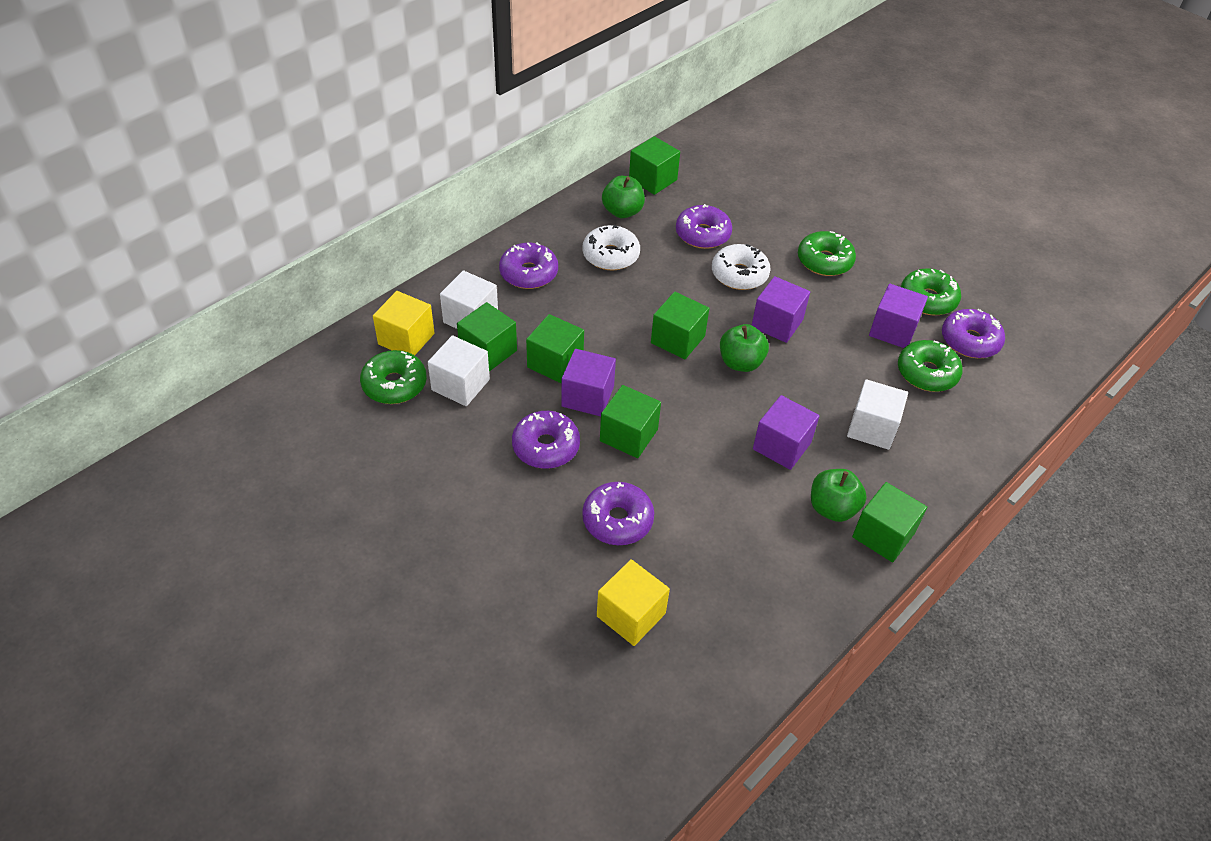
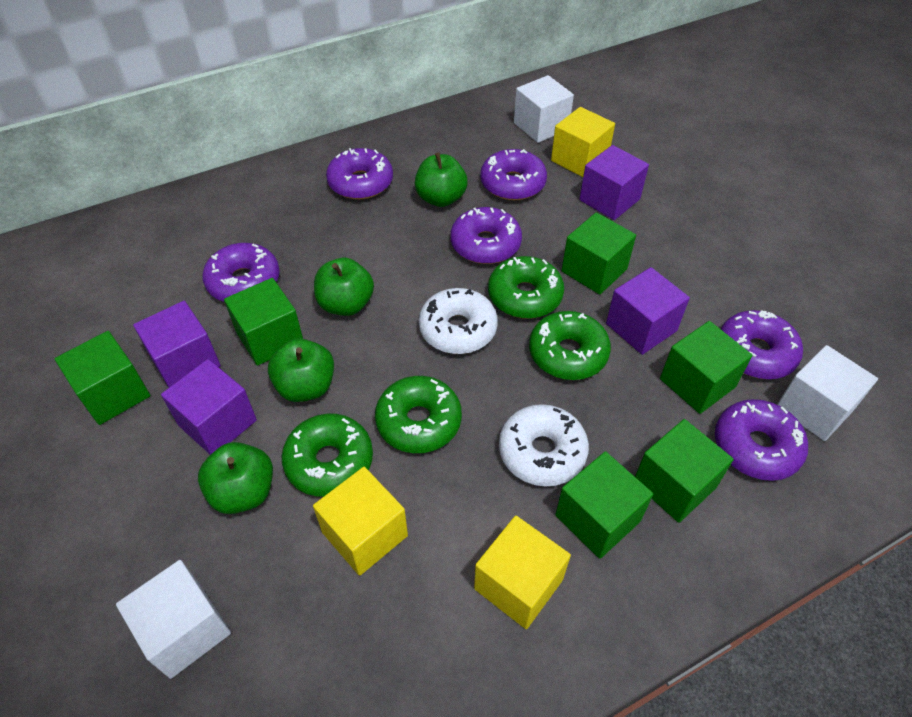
green apple: [602,176,645,218] [720,324,769,372] [811,469,867,522] = 3 -> [198,442,273,514] [268,339,334,402] [314,258,374,316] [415,152,468,207] = 4
purple donut: [499,242,558,289] [512,411,580,469] [582,482,654,545] [676,204,732,249] [942,309,1005,358] = 5 -> [202,243,280,302] [326,148,393,199] [451,207,522,264] [480,149,547,200] [715,399,808,481] [721,310,803,379] = 6
yellow cube: [373,291,435,355] [597,559,670,646] = 2 -> [313,467,408,576] [474,516,571,629] [551,107,615,177] = 3

